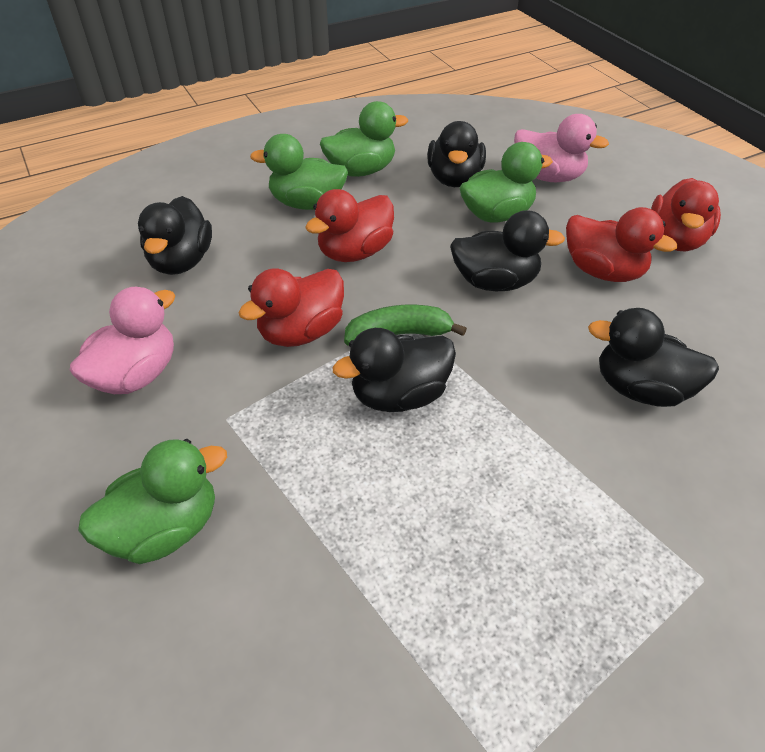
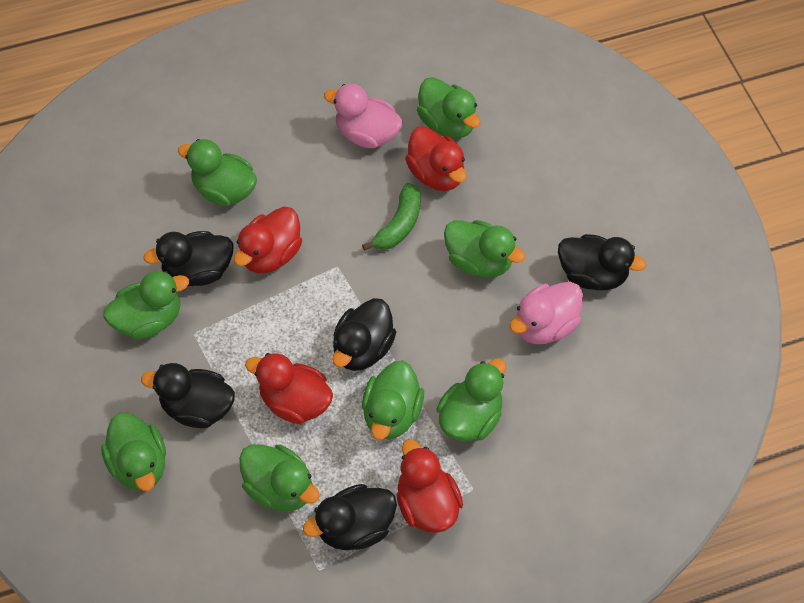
green duck: [78,439,227,564] [250,134,348,210] [320,101,408,177] [460,142,553,223] = 4 -> [101,413,166,491] [103,271,189,340] [178,139,257,206] [239,444,320,511] [362,360,424,440] [417,77,480,139] [436,358,506,442] [444,220,525,278] = 8

